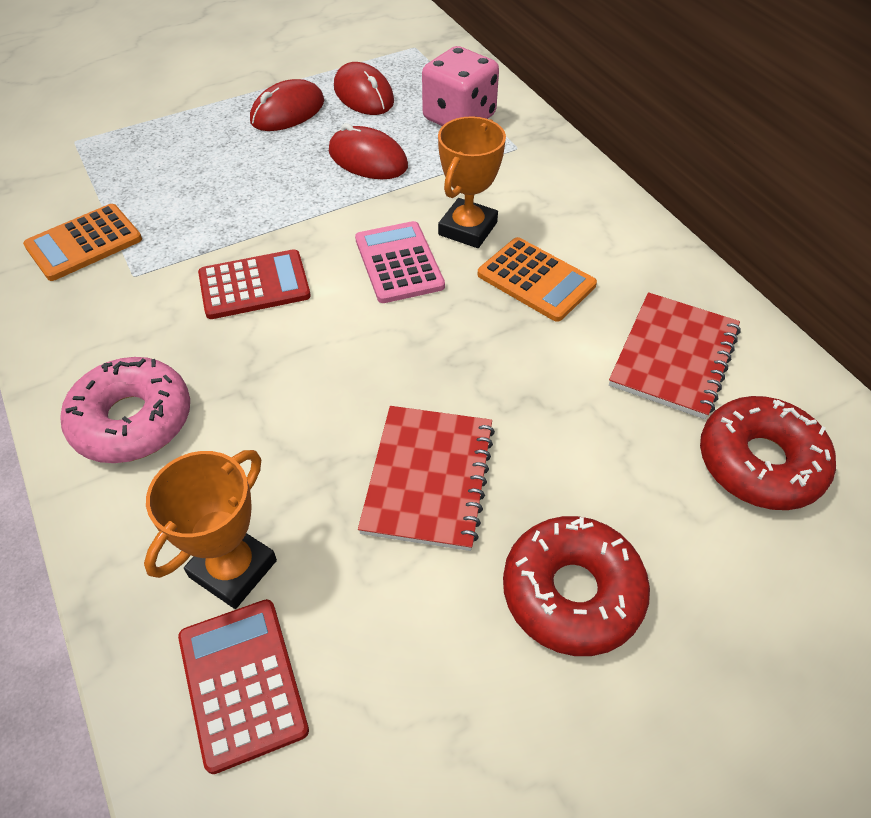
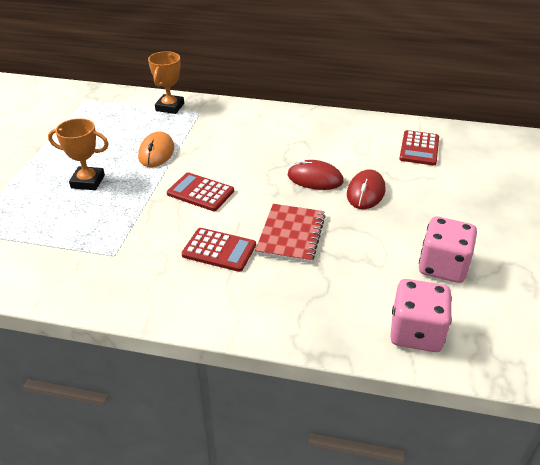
orange calculator: [23,204,142,281] [477,237,597,322] = 2 -> none = 0
orange mouse: none = 0 -> [138,131,174,167] = 1
pink calculator: [355,221,445,303] = 1 -> none = 0
pink dice: [422,46,499,126] = 1 -> [390,279,452,352] [419,217,477,283] = 2
pink donut: [60,357,190,463] = 1 -> none = 0
red calculator: [178,599,309,774] [198,249,311,319] = 2 -> [167,172,234,211] [182,228,256,272] [399,130,439,165] = 3
red donut: [503,516,650,656] [700,396,836,510] = 2 -> none = 0
red mouse: [250,79,324,131] [329,123,408,179] [334,62,394,115] = 3 -> [288,159,343,190] [347,169,385,209] = 2
red notebook: [358,406,495,551] [609,292,740,419] = 2 -> [255,204,325,263] = 1

